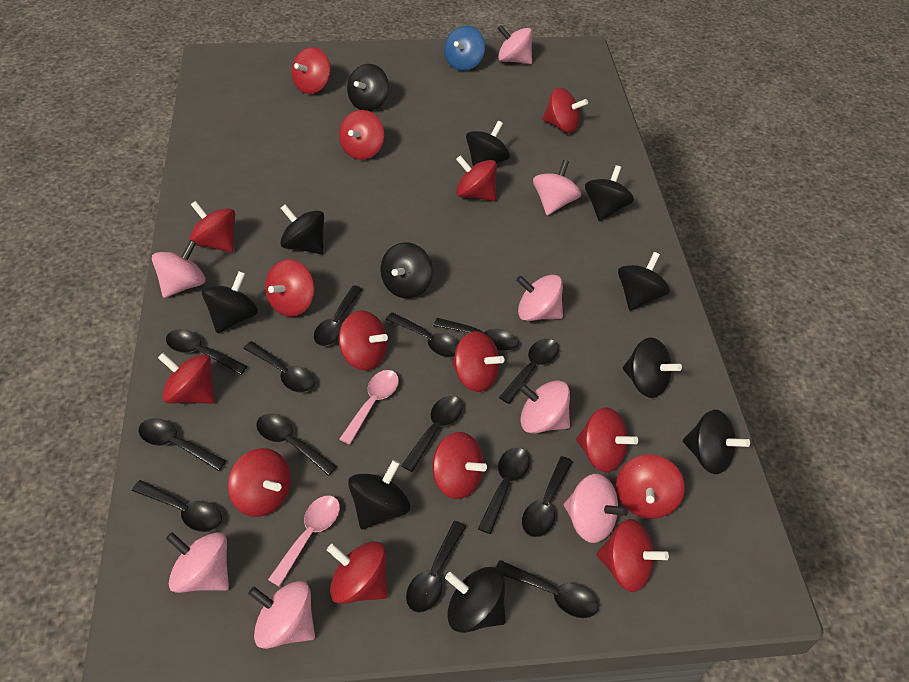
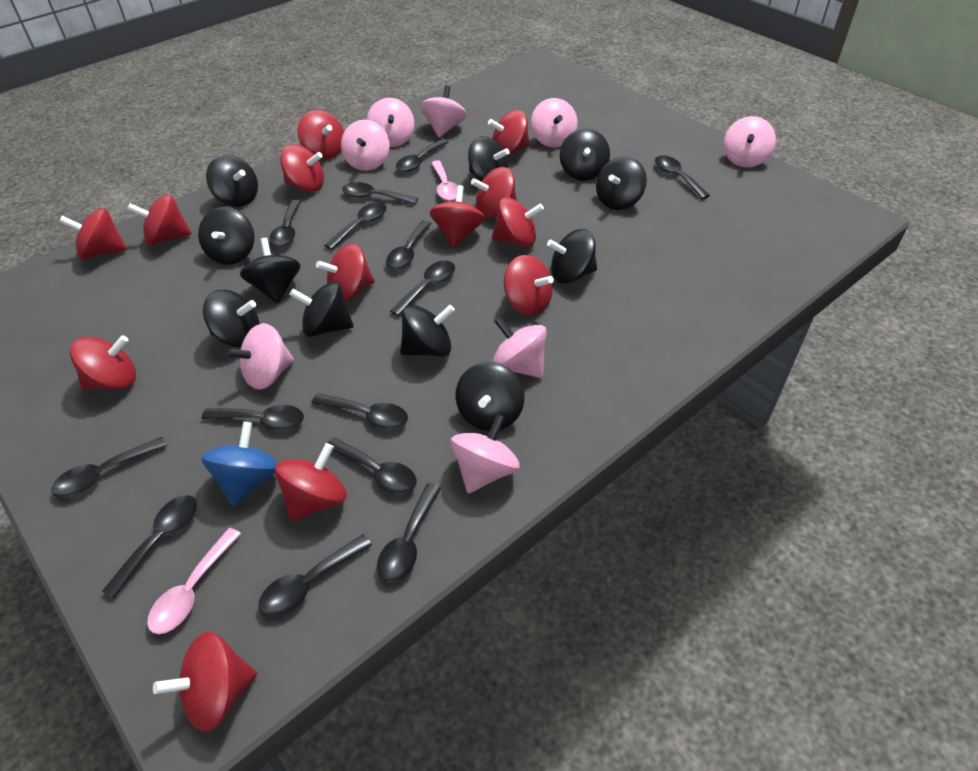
red spinning top: [158,353,215,404] [189,201,235,253] [228,448,291,517] [265,259,315,317] [291,47,331,94] [327,541,388,604] [339,110,384,160] [339,311,388,370] [432,432,487,499] [452,331,504,392] [456,155,497,201] [542,88,588,133] [576,407,638,472] [597,519,669,592] [616,455,685,519] = 15 -> [59,208,127,259] [70,335,136,389] [127,194,191,245] [153,632,257,732] [275,443,347,522] [280,144,324,192] [297,110,344,159] [316,244,375,301] [430,185,484,248] [471,167,517,218] [488,110,530,156] [492,197,544,247] [504,255,554,315] = 13

